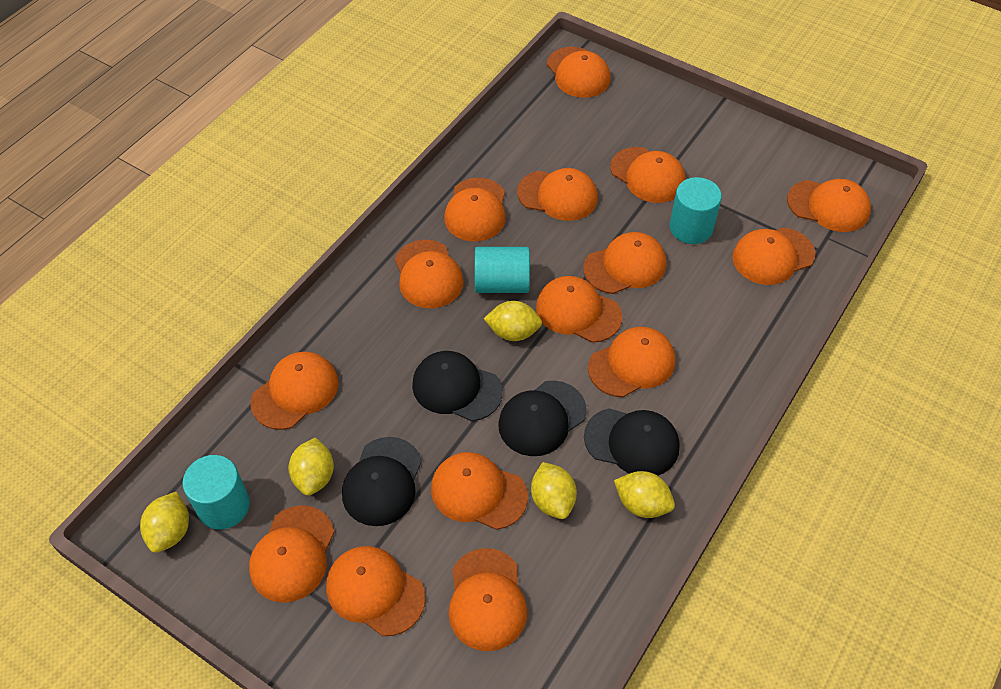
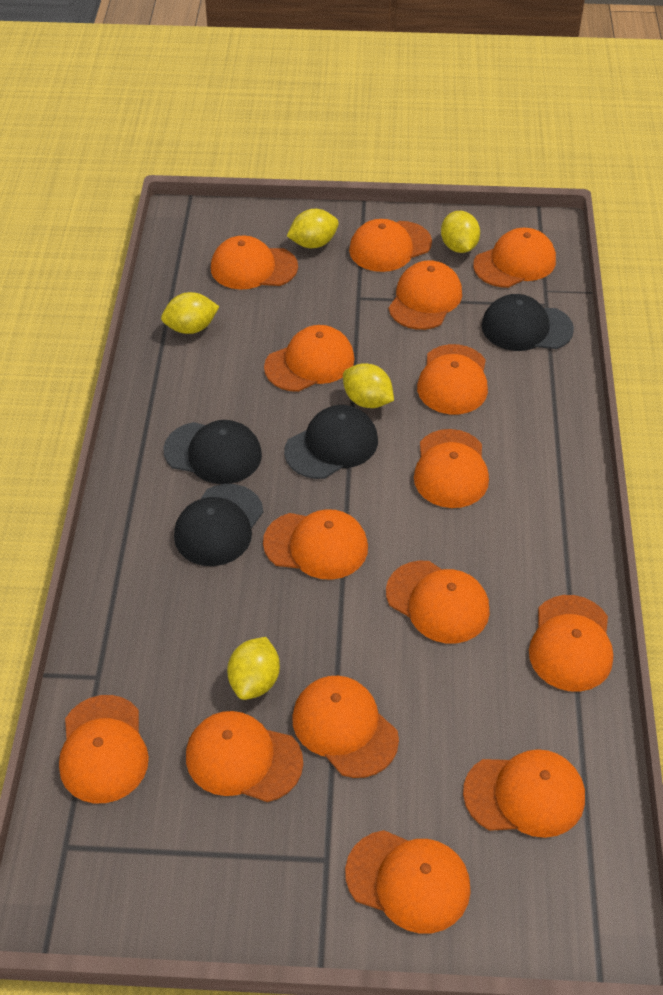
turquoise cylinder: [182,455,250,529] [475,247,530,293] [670,177,722,244] = 3 -> none = 0

